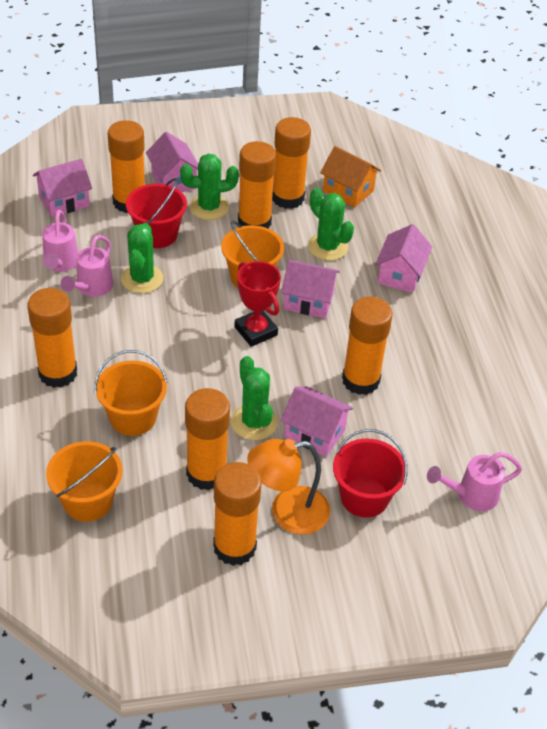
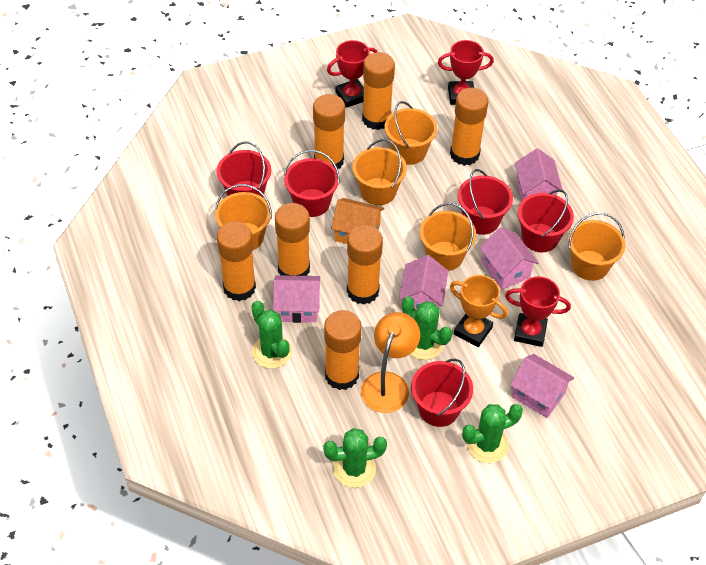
orange bucket: [46,441,123,522] [94,350,168,436] [221,221,284,288] = 3 -> [215,184,272,250] [352,139,407,205] [385,101,437,165] [419,203,476,271] [568,213,626,281] = 5
orange trophy: none = 0 -> [450,275,508,347] = 1
pink watering can: [42,210,78,272] [60,235,113,297] [427,452,522,511] = 3 -> none = 0
red bucket: [126,178,187,248] [333,429,408,518] = 2 -> [217,141,271,197] [284,150,340,217] [411,359,473,427] [458,169,513,235] [518,190,574,252] = 5
red trophy: [234,261,281,347] = 1 -> [327,40,377,108] [438,40,494,105] [505,276,571,347] = 3

